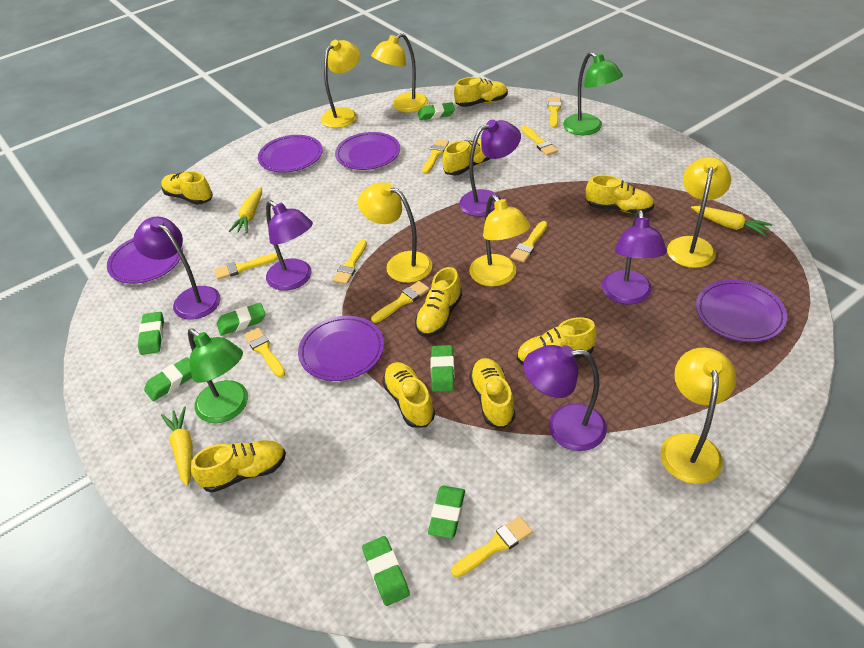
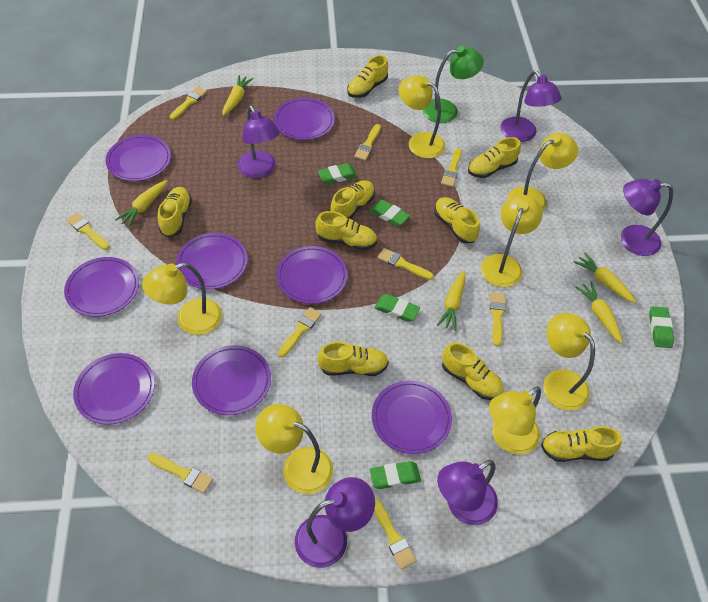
green eraser: [138,312,164,355] [144,357,192,401] [217,303,265,336] [362,536,410,606] [418,102,455,120] [428,486,465,539] [431,345,455,392] = 7 -> [318,163,357,184] [370,200,410,226] [370,461,421,489] [374,294,420,322] [649,306,674,348] = 5
green lamp: [188,328,248,423] [563,52,623,135] = 2 -> [423,46,484,123] = 1
purple plate: [107,238,183,284] [258,135,323,173] [298,316,384,381] [335,132,400,170] [696,280,787,342] = 5 -> [64,257,139,317] [73,353,155,425] [105,135,171,181] [176,233,248,290] [192,345,271,415] [274,98,335,140] [276,246,348,304] [372,380,452,454] = 8
yellow carrot: [161,406,192,486] [229,187,262,233] [691,206,772,237] = 3 -> [115,180,167,227] [222,75,253,116] [437,270,466,331] [573,253,636,303] [575,281,623,343] = 5
yellow lamp: [321,40,360,128] [358,182,432,283] [371,33,428,113] [469,194,530,287] [660,348,736,484] [667,157,731,268] = 6 -> [142,262,222,335] [255,404,333,494] [399,75,445,158] [481,195,543,287] [489,386,541,454] [508,133,578,211] [543,313,595,411] = 7

